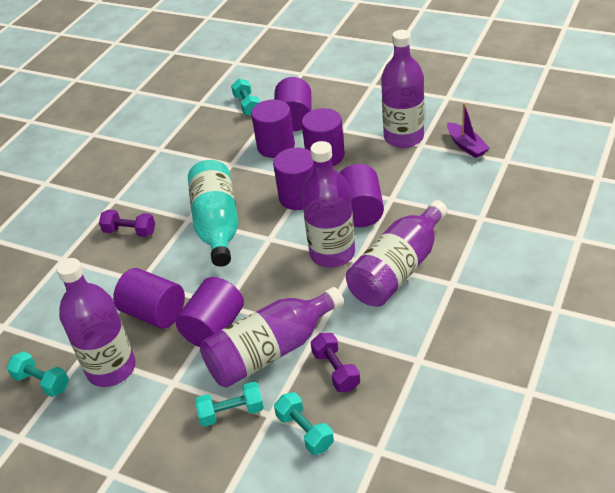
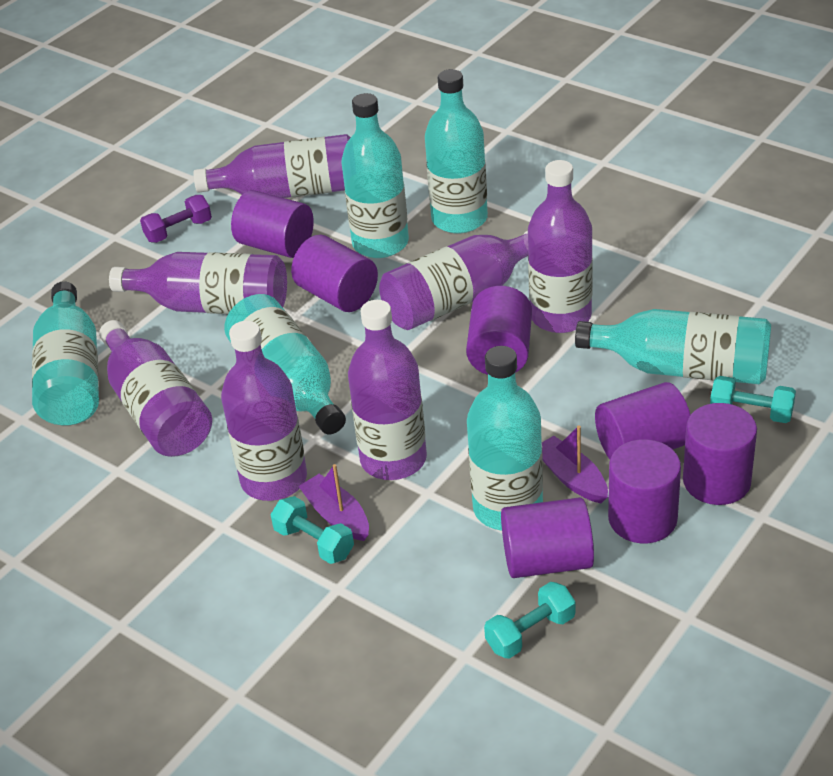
purple boat: [447,103,490,158] = 1 -> [298,464,369,541] [542,425,608,503] = 2
purple bottle: [56,258,136,387] [200,287,344,388] [301,141,355,267] [346,200,448,307] [381,30,424,148] = 5 -> [99,320,212,457] [109,252,287,314] [193,134,351,198] [221,321,307,501] [348,300,427,480] [379,231,528,330] [528,160,593,333] = 7
purple dumbbell: [99,210,155,237] [311,333,360,392] = 2 -> [140,195,212,243] = 1
turquoise bottle: [188,160,238,267] = 1 -> [32,281,99,426] [224,294,346,434] [341,93,409,258] [425,69,488,233] [467,346,543,530] [575,309,771,384] = 6
turquoise dumbbell: [7,351,69,397] [195,382,264,427] [231,79,260,116] [274,392,334,455] = 4 -> [270,496,354,564] [484,582,575,659] [710,376,796,423] = 3

